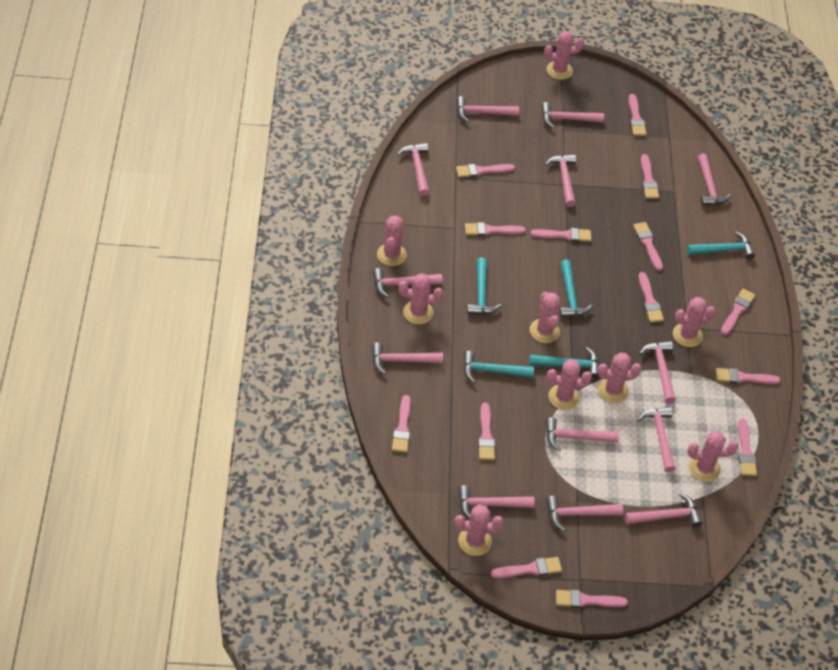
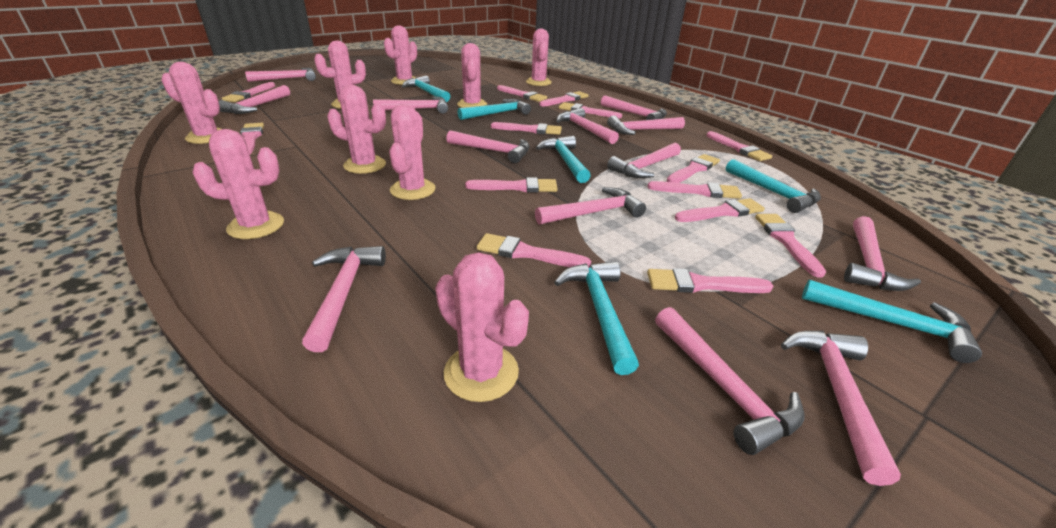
turquoise hammer: [463,351,534,383] [467,257,502,315] [529,347,599,379] [559,260,593,318] [687,231,755,259] = 5 -> [402,75,450,102] [458,99,531,120] [536,136,591,183] [554,261,639,375] [726,159,821,213] [802,280,982,363] = 6

